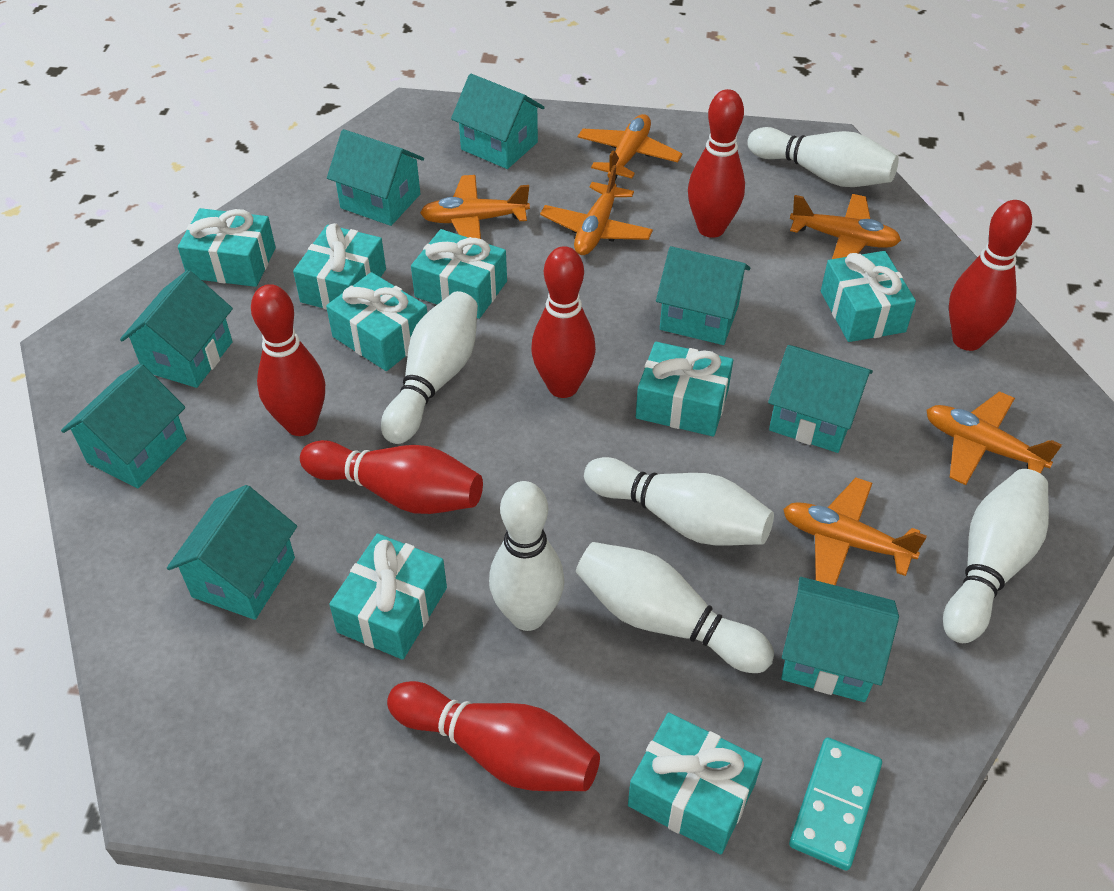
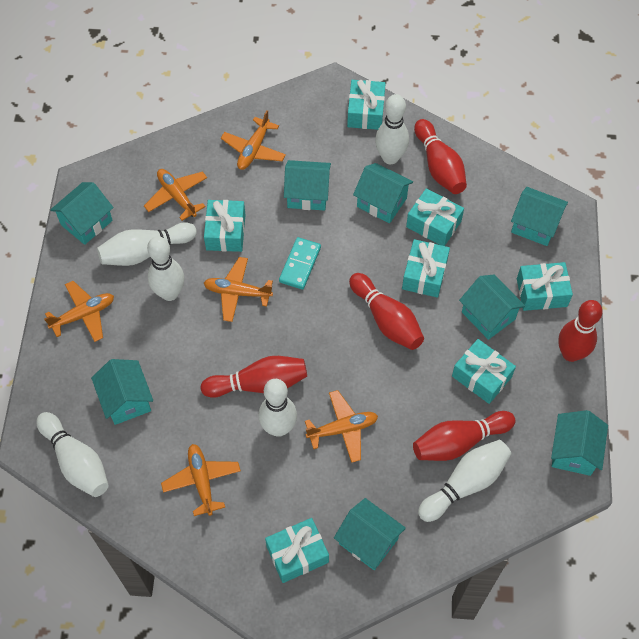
red bowling pin: [251,284,325,436] [300,440,483,514] [387,681,600,791] [531,246,596,398] [688,89,745,238] [949,200,1032,351] = 6 -> [200,356,307,398] [349,273,424,350] [413,411,516,461] [414,119,467,194] [558,300,603,362] = 5
turquoise gift: [178,208,276,287] [293,223,386,310] [326,272,427,371] [329,533,447,660] [411,229,507,319] [628,712,763,855] [636,342,733,437] [821,251,916,342] = 8 -> [204,200,245,252] [265,518,329,583] [347,80,386,130] [402,239,450,298] [406,188,464,246] [452,339,516,404] [517,262,573,311] = 7

